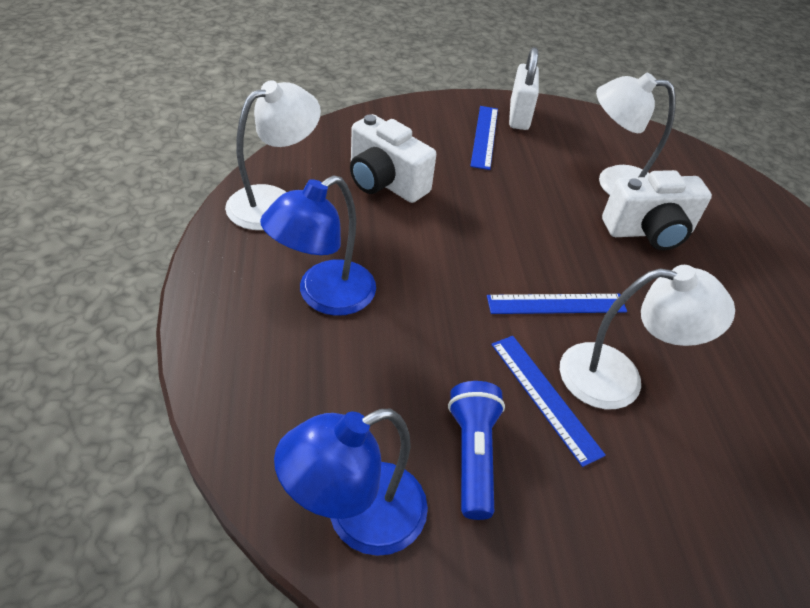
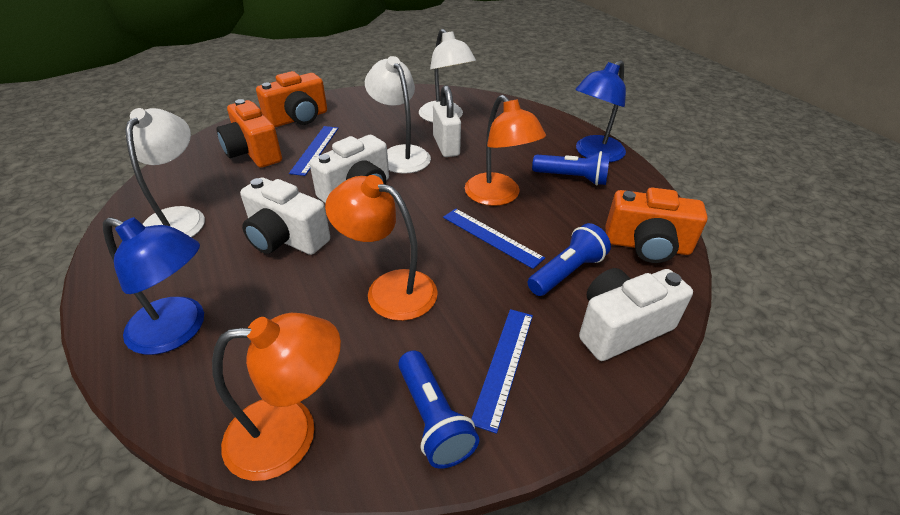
blue flashlight: [448,381,505,520] = 1 -> [398,350,479,469] [528,223,611,296] [532,151,610,185] = 3
orange camera: none = 0 -> [216,99,282,168] [256,71,327,127] [606,187,708,263] = 3
orange lamp: none = 0 -> [212,313,341,481] [325,175,438,321] [465,95,546,206] = 3
white camera: [350,114,436,203] [602,170,712,250] = 2 -> [240,177,330,255] [310,135,389,204] [579,268,693,361] = 3

